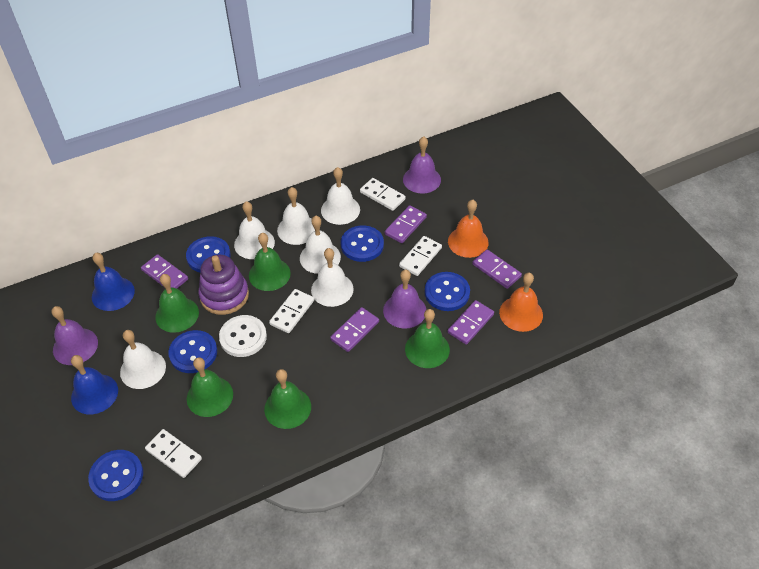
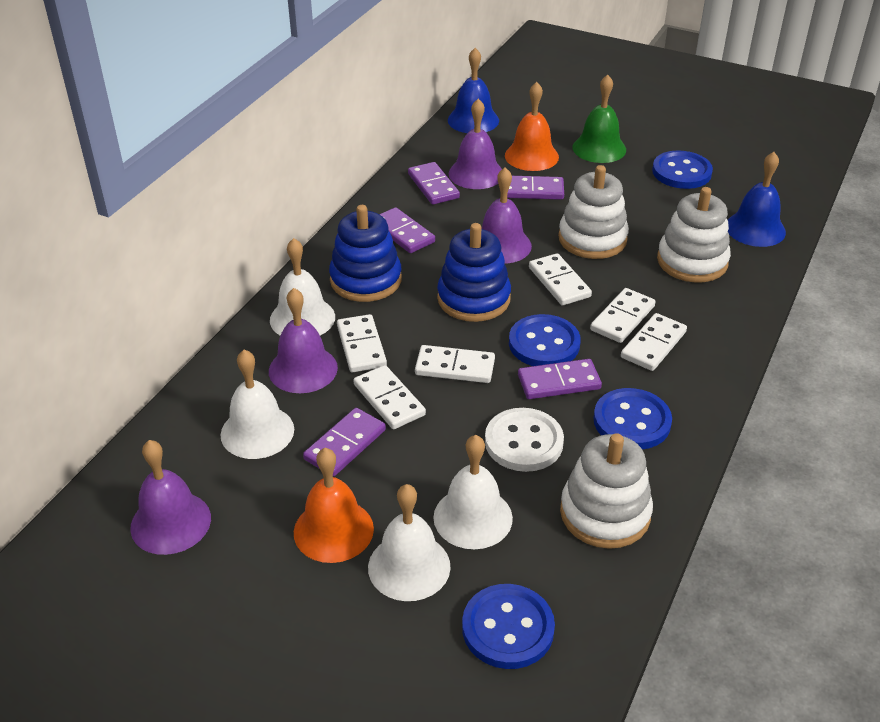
blue button: [88,450,143,501] [168,330,217,373] [186,236,231,273] [341,226,384,262] [425,272,470,311] = 5 -> [462,584,555,669] [509,314,581,366] [593,388,672,449] [652,150,713,189] = 4
blue stacking toy: none = 0 -> [329,205,402,302] [437,223,511,322] = 2
green bell: [155,274,199,333] [187,357,233,417] [249,233,291,291] [264,369,311,429] [405,309,450,368] = 5 -> [573,75,626,163] = 1
purple bell: [51,306,98,365] [383,270,426,329] [403,136,441,193] = 3 -> [130,440,211,555] [269,288,338,393] [449,99,502,189] [482,167,532,264] = 4
purple stacking toy: [198,255,249,315] = 1 -> none = 0
white bell: [120,330,166,389] [234,201,275,259] [277,187,315,245] [300,216,341,274] [311,248,354,307] [321,167,360,225] = 6 -> [221,350,294,459] [270,238,335,336] [368,484,451,601] [433,435,513,549] = 4
white domino: [145,429,202,478] [269,289,314,333] [360,178,406,211] [399,236,442,276] = 4 -> [337,314,387,372] [353,365,426,429] [415,345,495,383] [529,253,592,305] [590,288,656,343] [621,313,687,371] = 6
white stacking toy: none = 0 -> [558,165,629,259] [560,433,653,549] [657,187,731,283] = 3

